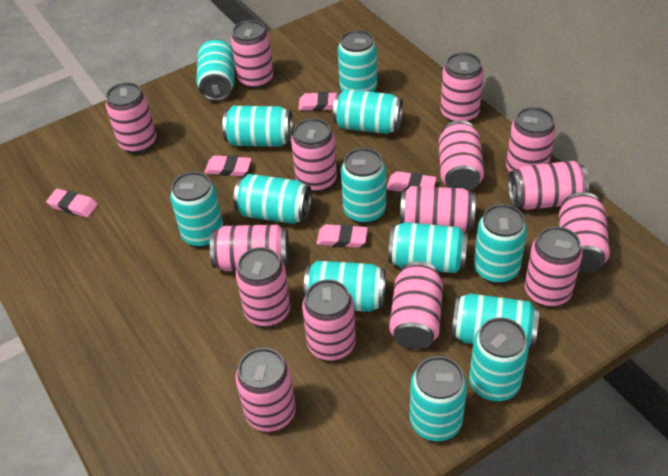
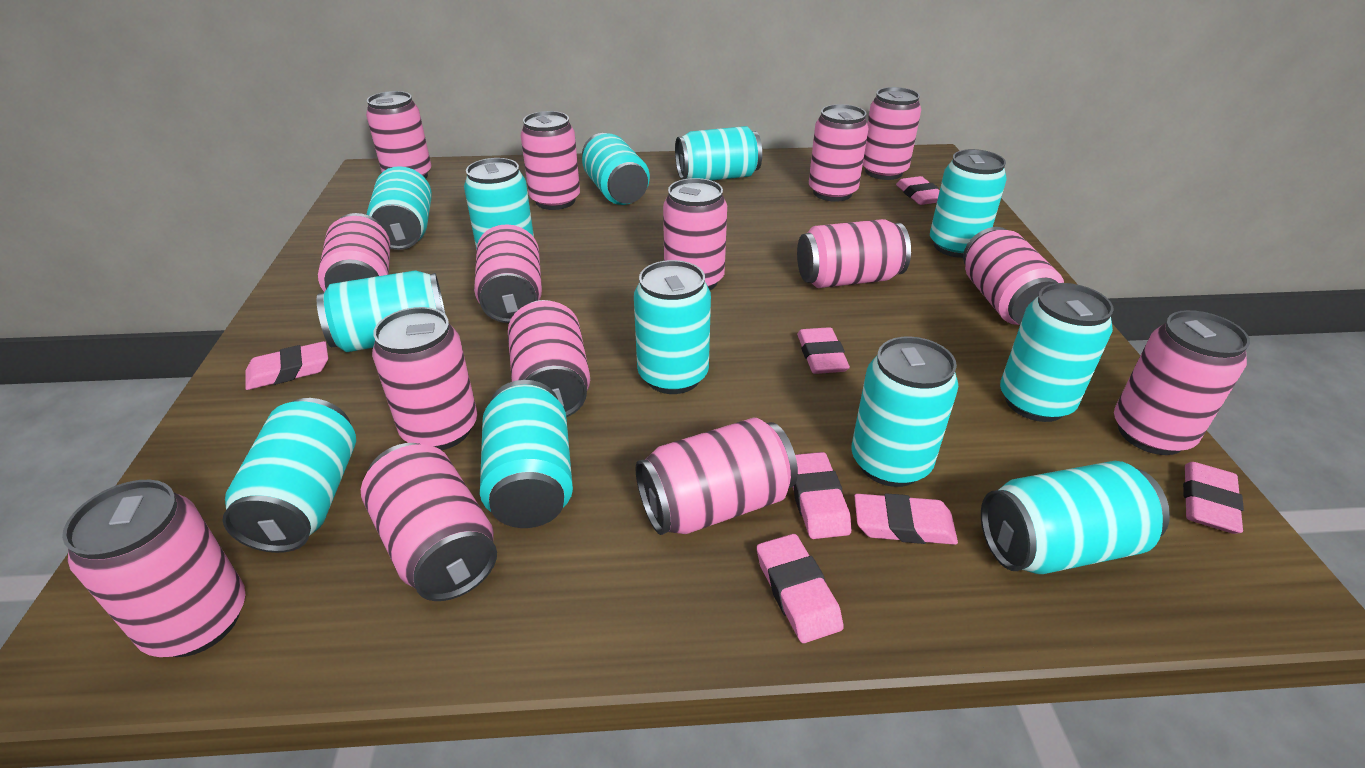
pink eraser: [46,189,98,218] [204,155,251,176] [298,92,337,111] [316,224,368,248] [387,171,437,193] = 5 -> [245,341,328,390] [757,534,844,643] [793,452,851,539] [797,327,850,374] [854,493,958,545] [896,176,940,205] [1183,462,1244,534] = 7
turquoise can: [170,171,224,248] [196,39,235,101] [222,106,293,147] [233,174,312,224] [304,261,386,312] [333,89,403,134] [338,30,377,92] [341,148,386,224] [388,222,468,273] [409,356,467,441] [451,293,539,347] [469,317,529,401] [474,204,527,284] = 13 -> [222,398,356,553] [317,270,446,352] [366,166,432,250] [464,158,534,250] [480,380,573,528] [582,133,650,205] [634,260,711,394] [675,126,762,180] [852,336,958,487] [930,149,1007,258] [981,461,1170,574] [1000,283,1114,422] = 12

